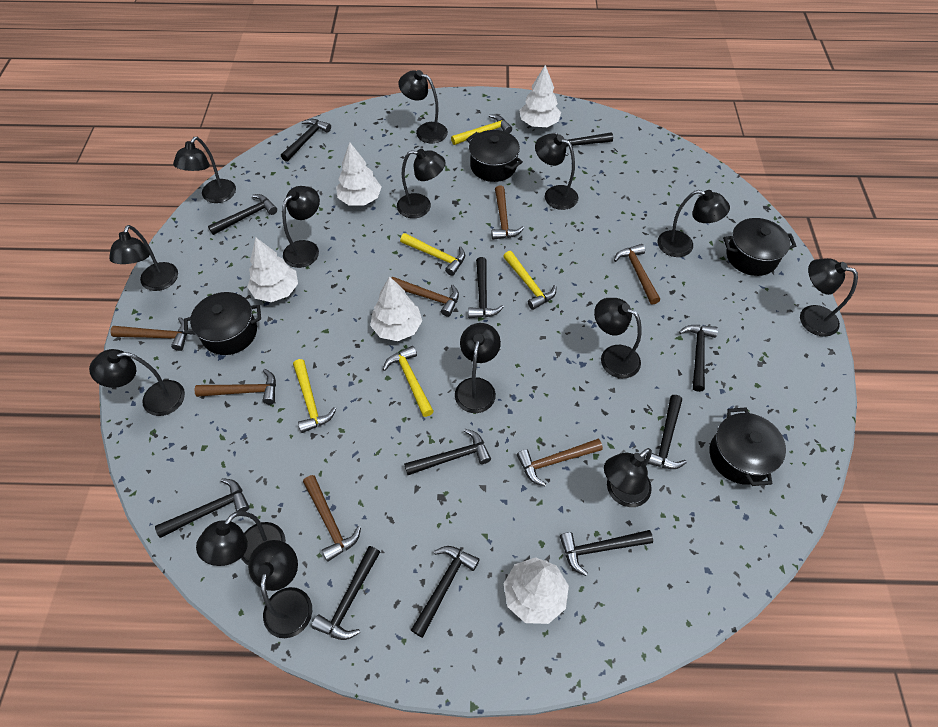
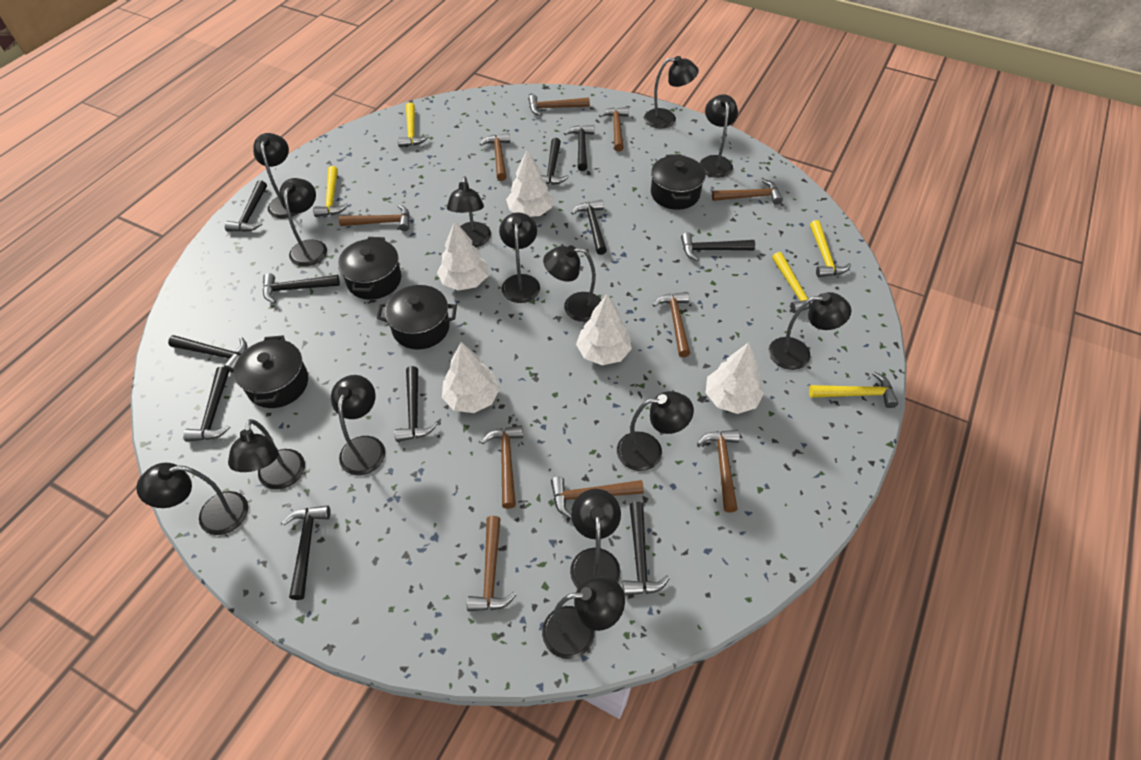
brown hammer: [110,317,187,351] [195,369,276,404] [303,475,361,562] [391,277,459,317] [491,186,524,240] [517,439,603,486] [614,244,660,305] = 7 -> [339,204,410,231] [467,516,517,611] [480,133,510,181] [481,425,523,509] [528,94,590,116] [551,477,644,519] [599,107,629,152] [653,292,690,357] [697,430,740,512] [712,179,783,205] = 10

